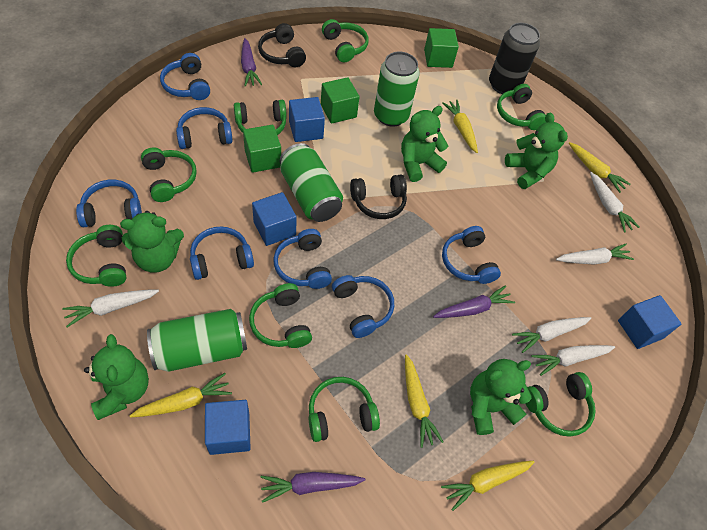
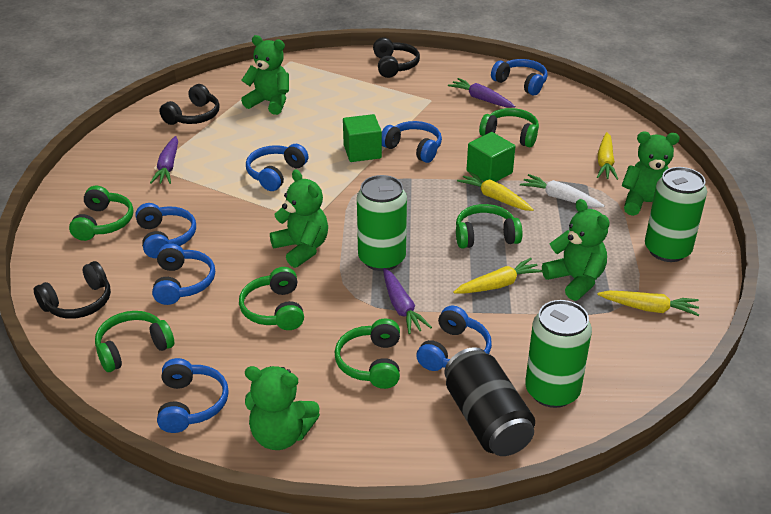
black headphones: [258,23,306,67] [350,175,407,219] = 2 -> [34,261,111,319] [159,84,220,125] [373,37,420,78] = 3
blue cube: [205,400,251,455] [252,192,297,246] [289,97,325,142] [618,295,682,349] = 4 -> none = 0
green cube: [243,125,281,173] [321,77,360,124] [424,28,459,68] = 3 -> [343,114,382,162] [467,132,515,182] = 2
green headphones: [66,225,126,287] [141,147,197,202] [234,100,287,135] [249,283,312,348] [309,377,380,442] [322,19,369,62] [497,84,546,130] [525,372,596,437] = 8 -> [69,186,133,241] [95,311,174,372] [239,267,304,330] [334,318,400,389] [456,204,523,249] [479,108,539,147] = 6
white carrot: [62,290,159,327] [512,317,591,353] [531,345,615,376] [556,244,634,265] [590,172,640,233] = 5 -> [520,174,605,208] = 1
yellow carrot: [130,373,232,417] [405,354,444,448] [441,461,535,511] [442,100,478,153] [569,142,631,193] = 5 -> [453,258,543,294] [457,171,534,211] [597,132,618,180] [597,291,700,316] = 4

